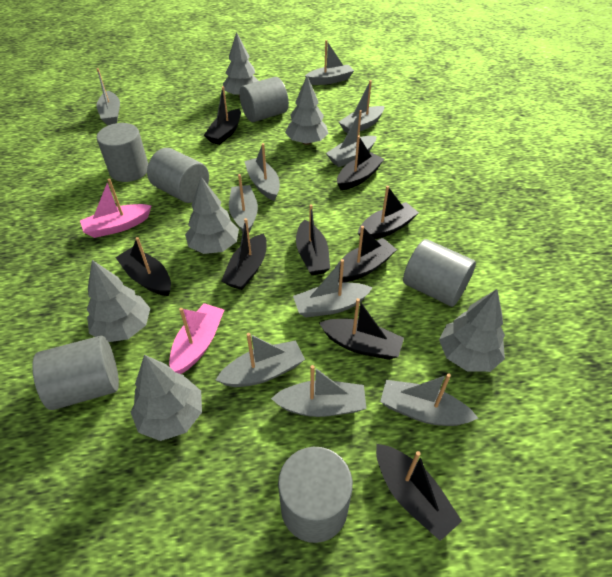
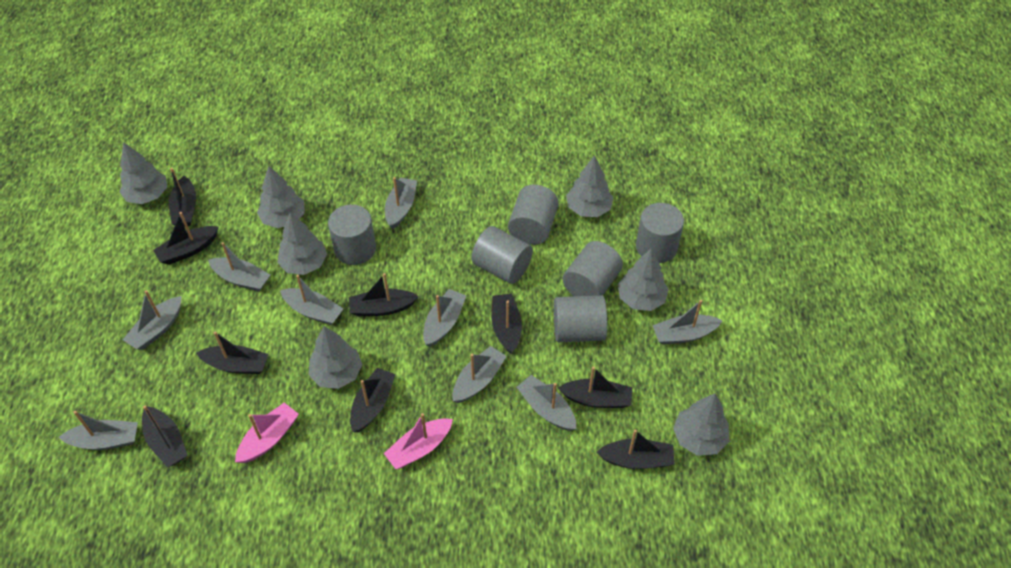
grey boat: [96,68,120,125] [216,333,305,387] [229,174,258,232] [244,143,280,201] [271,365,366,417] [293,259,373,317] [305,40,354,85] [326,110,377,167] [339,80,384,133] [380,374,478,426] = 10 -> [59,411,138,450] [123,290,181,350] [208,242,270,291] [280,275,343,325] [385,177,417,229] [423,289,466,347] [452,346,507,403] [516,375,577,431] [652,300,723,345] = 9
grey tree: [87,260,150,342] [131,355,202,441] [185,177,239,254] [223,32,259,97] [285,76,329,145] [439,289,505,372] = 6 -> [119,142,167,204] [257,166,305,228] [277,213,327,275] [308,326,362,389] [566,155,613,217] [618,248,669,311] [673,393,729,456] = 7

